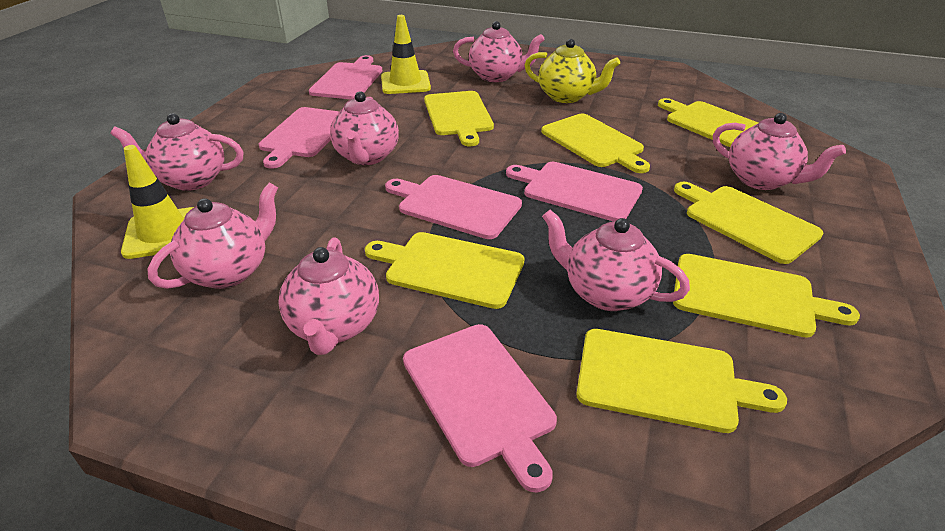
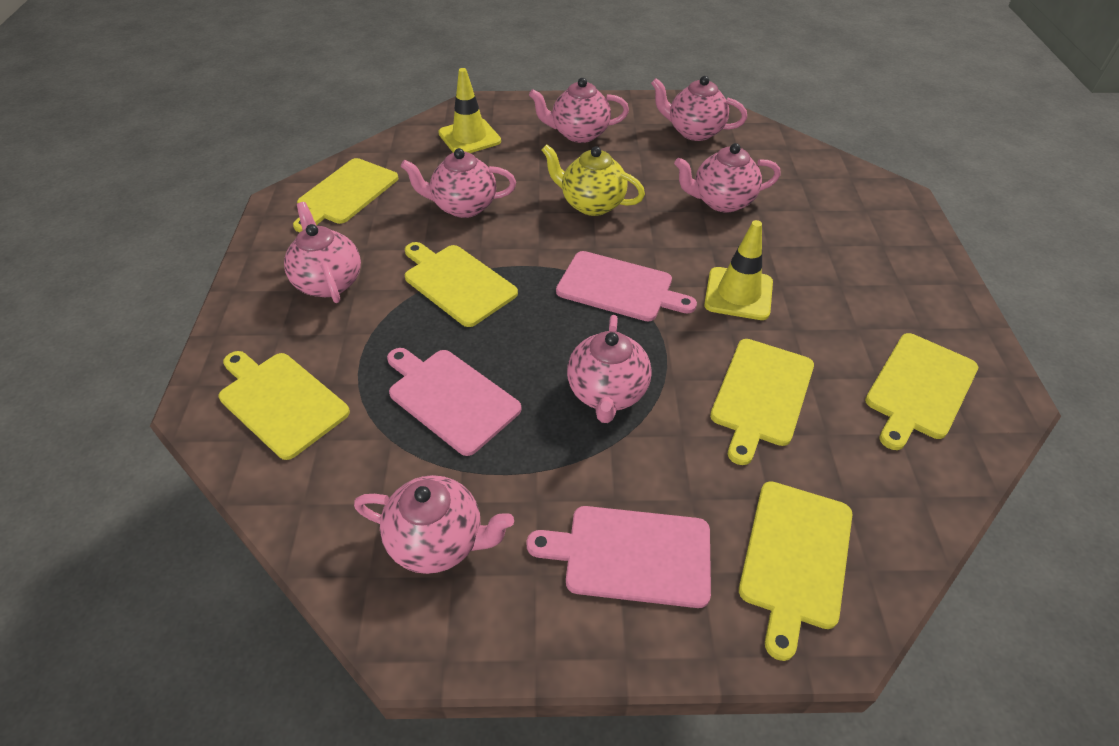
pink cutting board: [259,107,340,169] [309,55,382,99] [385,175,522,239] [403,324,557,492] [506,162,643,222] = 5 -> [387,348,521,456] [526,506,711,608] [556,251,697,321] = 3
yellow cutting board: [365,232,525,309] [424,91,494,146] [541,114,650,173] [576,329,787,433] [658,98,758,147] [673,254,860,338] [674,182,823,264] = 7 -> [219,351,350,460] [293,158,398,232] [405,242,518,327] [710,339,814,465] [739,481,852,661] [865,333,978,450] = 6

